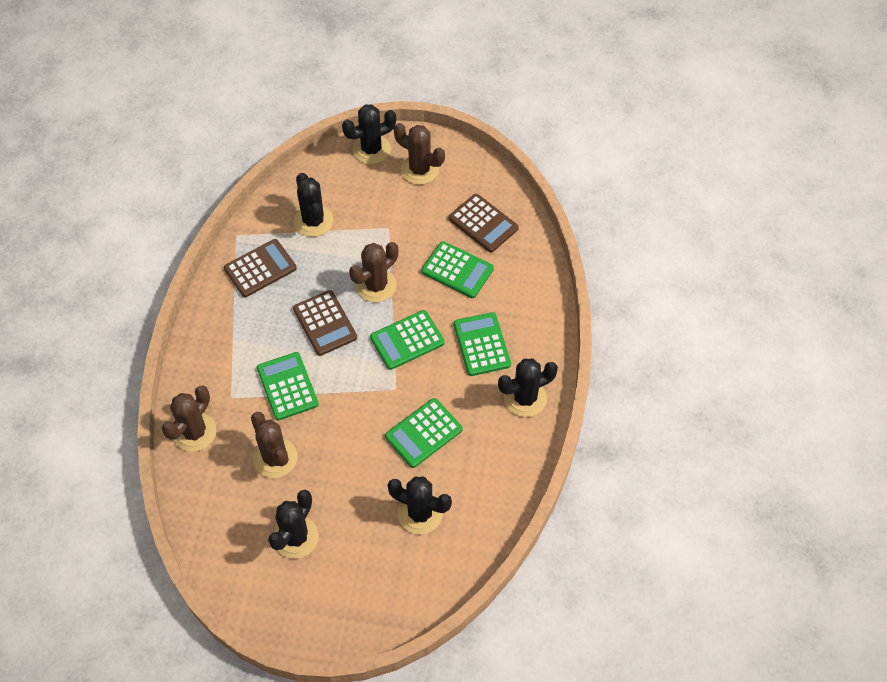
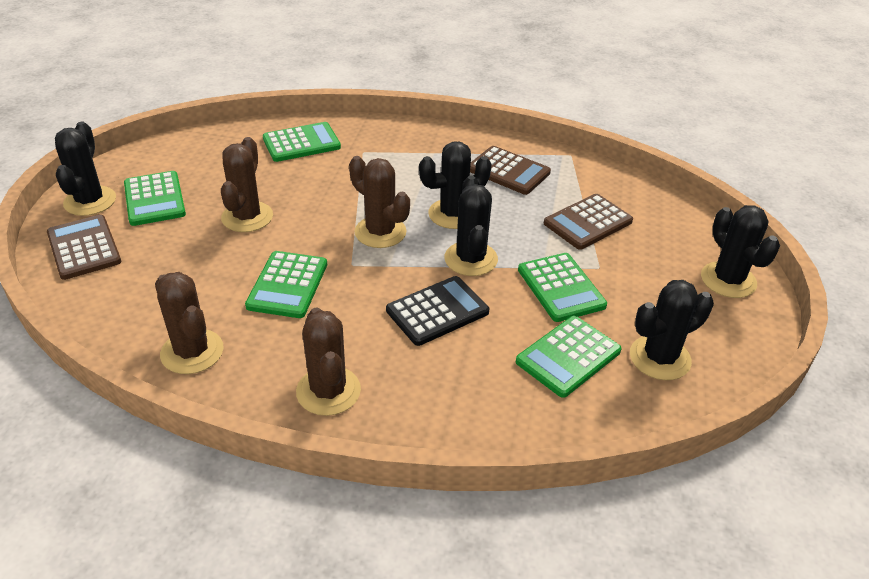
black calculator: none = 0 -> [386,276,489,346] = 1

